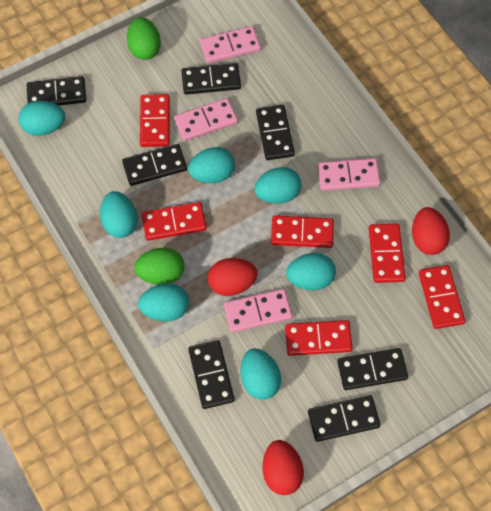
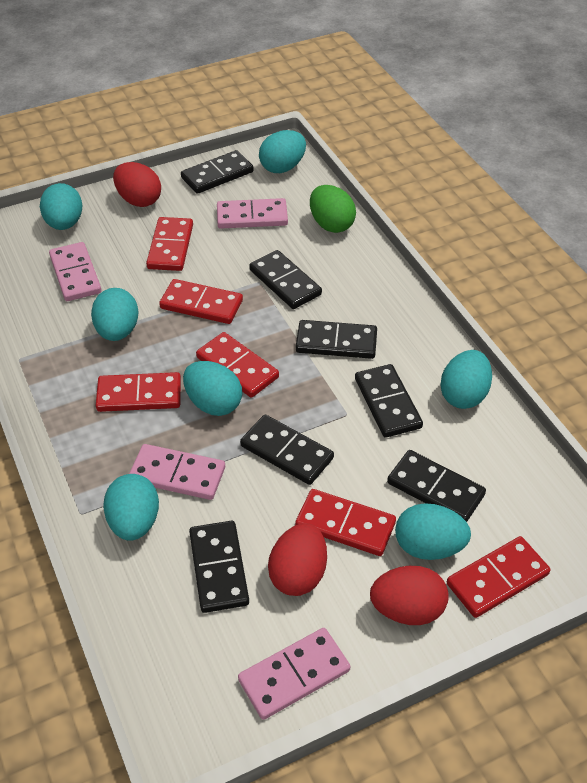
green egg: [127,17,161,60] [134,248,184,285] = 2 -> [310,185,356,233] = 1

